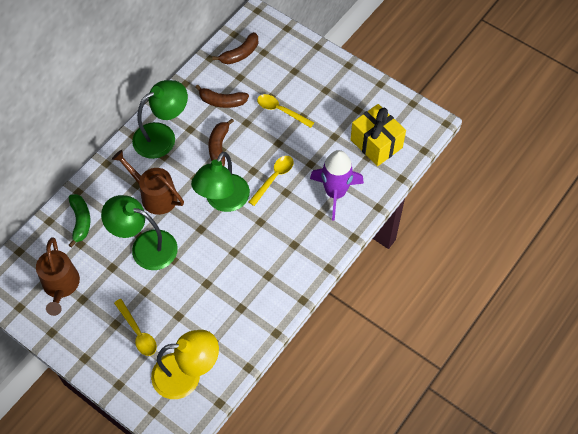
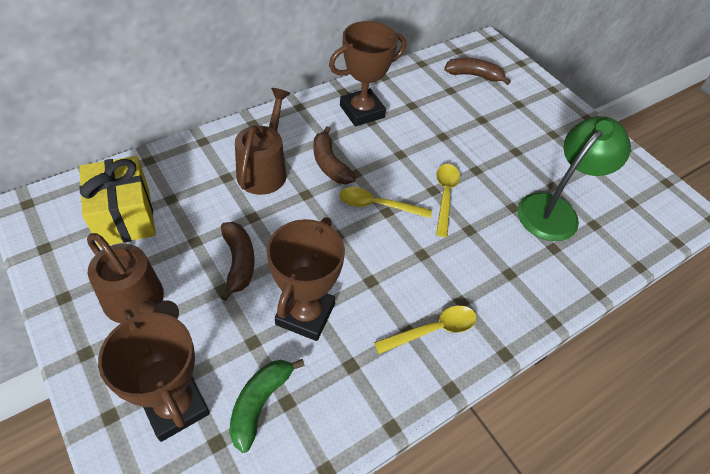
brown trophy: none = 0 -> [98,309,210,442] [267,217,345,341] [329,21,406,126] = 3
green lamp: [101,195,178,270] [132,80,188,159] [191,152,250,212] = 3 -> [517,116,631,241] = 1
purple rocket: [310,150,364,221] = 1 -> none = 0
yellow lamp: [151,330,219,399] = 1 -> none = 0

